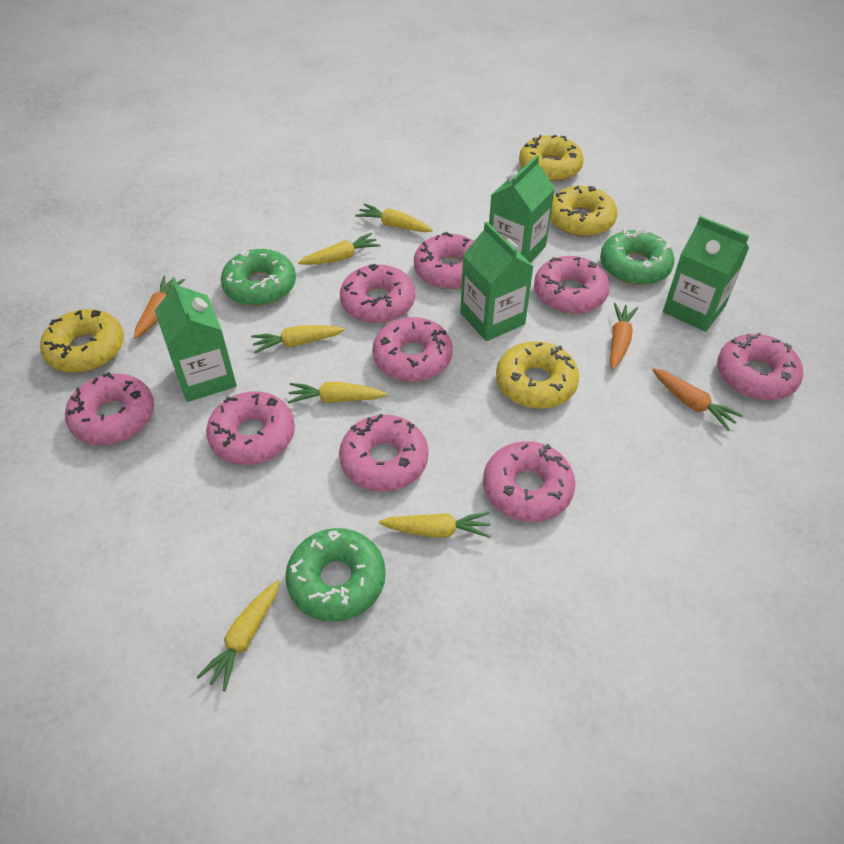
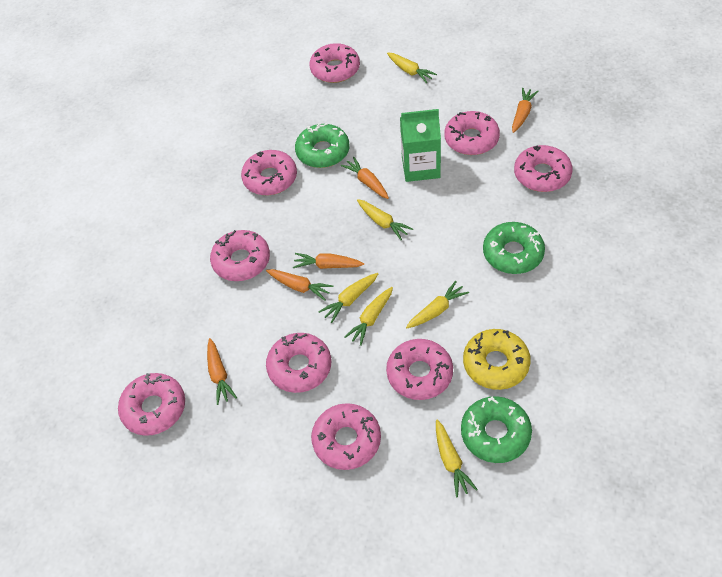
green carton: [155,278,237,402] [460,222,534,341] [489,156,555,263] [663,216,749,332] = 4 -> [400,109,441,182] = 1
orange carrot: [134,275,185,339] [610,303,638,370] [652,368,743,431] = 3 -> [207,338,237,405] [266,269,333,301] [293,253,364,269] [341,157,389,199] [512,88,539,133] = 5
yellow donut: [40,309,124,373] [496,341,579,409] [519,135,584,182] [550,186,617,237] = 4 -> [463,329,531,390] = 1

